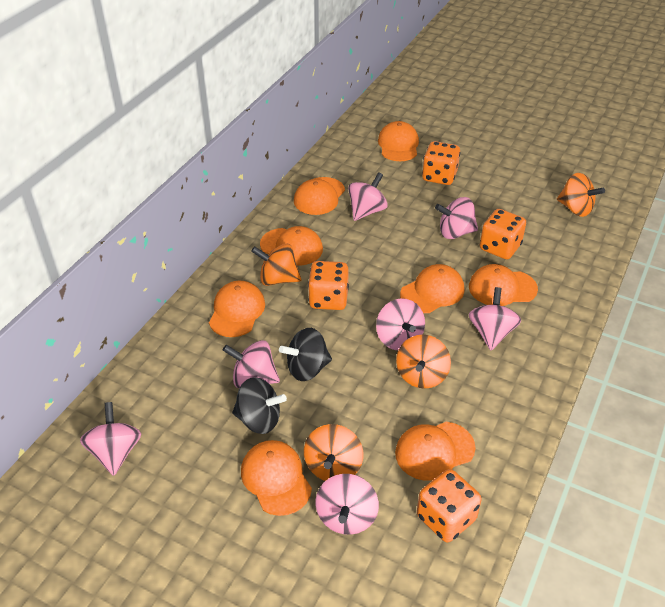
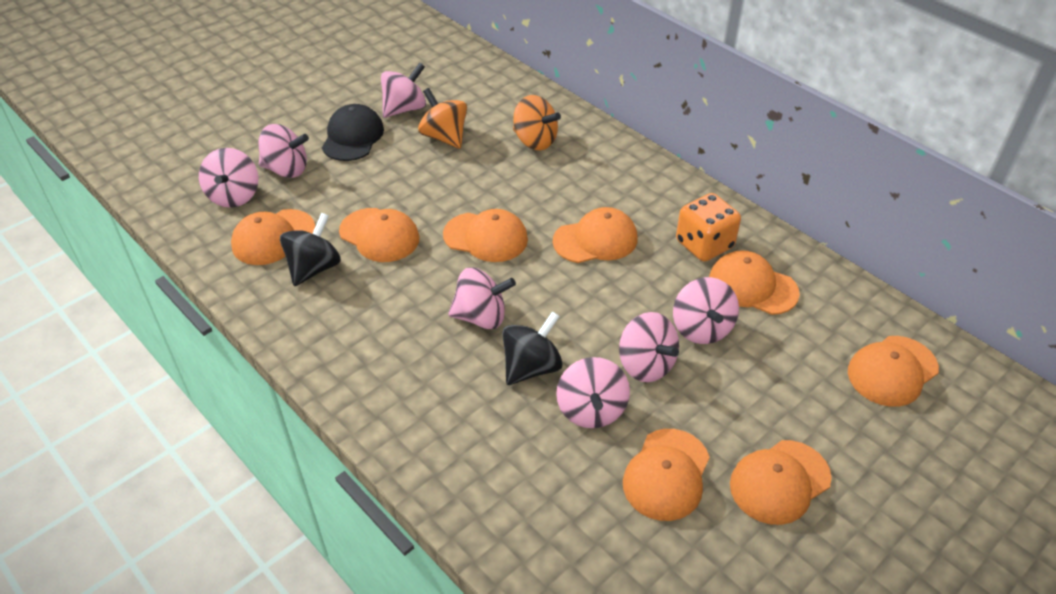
black cap: none = 0 -> [322,104,384,161] = 1
orange dice: [308,261,349,310] [417,469,482,542] [422,141,461,185] [480,209,526,259] = 4 -> [676,193,741,262] = 1
orange spinning top: [251,244,302,286] [304,424,363,481] [396,335,451,389] [557,173,605,217] = 4 -> [418,88,467,149] [513,95,561,150] = 2

